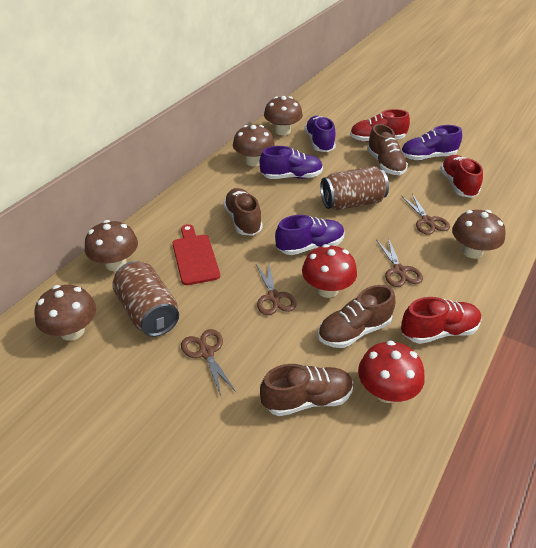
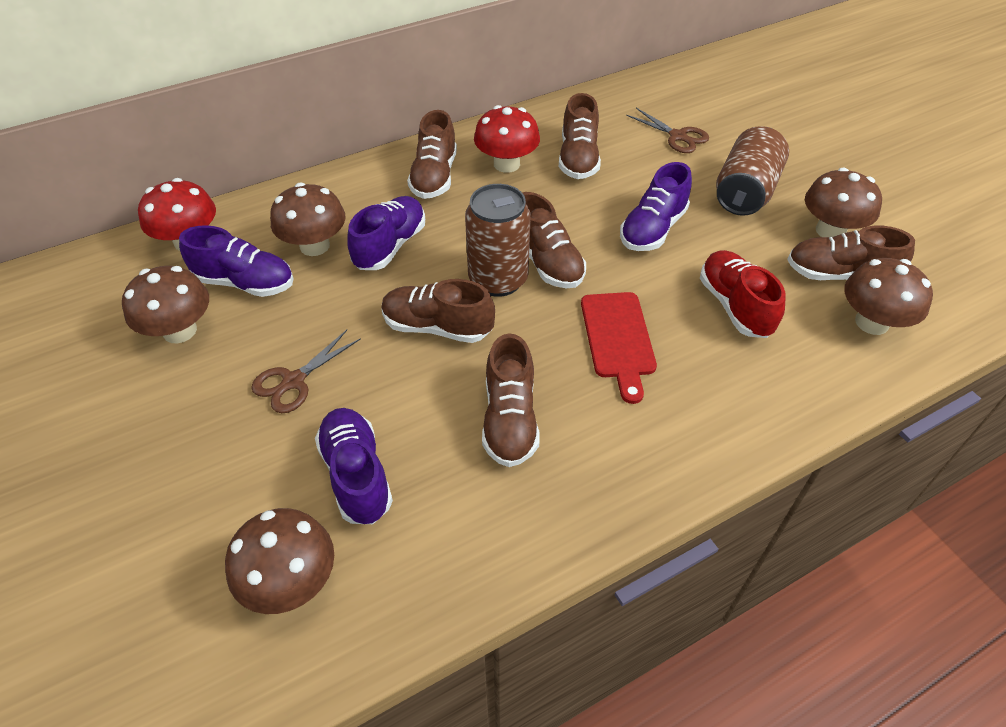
brown scissors: [181,329,237,396] [256,261,297,315] [376,238,423,287] [402,194,450,235] = 4 -> [251,330,361,413] [626,108,709,153] = 2
brown shoe: [223,188,263,236] [260,364,353,416] [318,285,395,348] [367,124,408,175] = 4 -> [381,279,495,343] [407,110,457,199] [482,333,539,467] [522,192,586,288] [559,93,601,179] [787,225,915,280] = 6
red shoe: [350,109,410,142] [401,297,482,344] [440,155,483,198] = 3 -> [700,250,786,338] = 1

